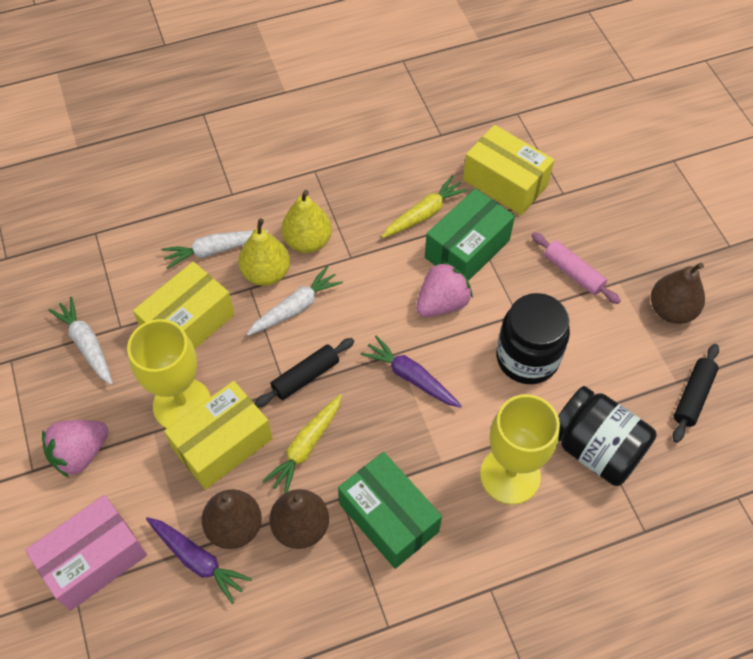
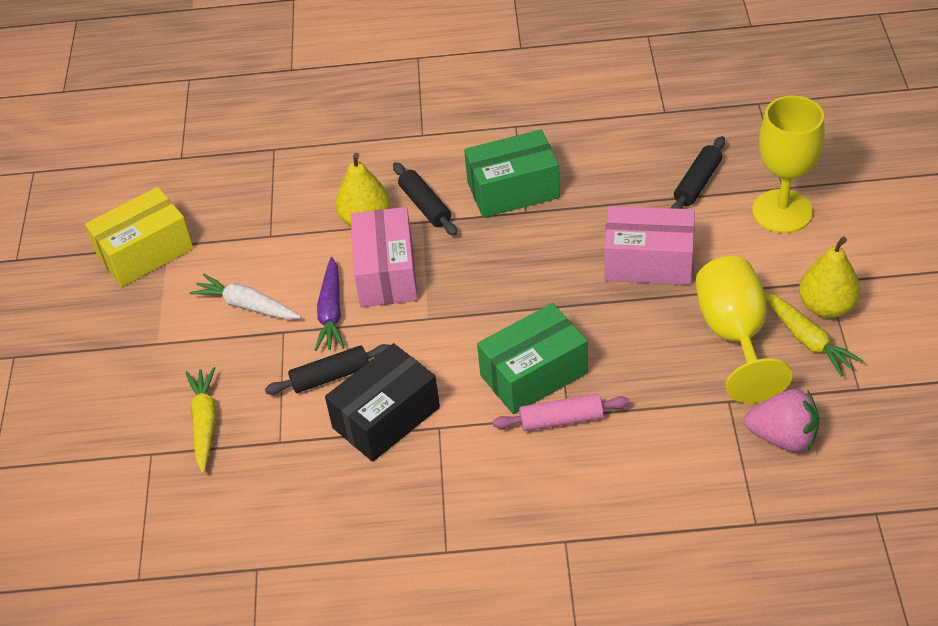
black box: none = 0 -> [325,343,440,462] = 1
black jar: [496,293,570,384] [558,386,657,486] = 2 -> none = 0
black rolling pin: [254,338,354,407] [672,344,719,443] = 2 -> [265,344,390,395] [393,162,457,236] [671,136,725,209] = 3
brown pear: [201,489,262,549] [270,489,329,549] [651,263,705,324] = 3 -> none = 0
pink box: [25,495,147,611] = 1 -> [351,207,418,307] [604,206,695,285] = 2
pink strawberry: [42,420,108,478] [416,261,473,317] = 2 -> [744,389,819,452] = 1
purple carrot: [146,517,252,604] [361,335,462,408] = 2 -> [315,257,345,351] = 1
white carrot: [48,297,113,385] [161,230,268,269] [247,266,343,336] = 3 -> [190,274,301,319] = 1
yellow box: [133,262,235,349] [164,381,273,490] [463,125,554,215] = 3 -> [85,187,194,287] = 1

